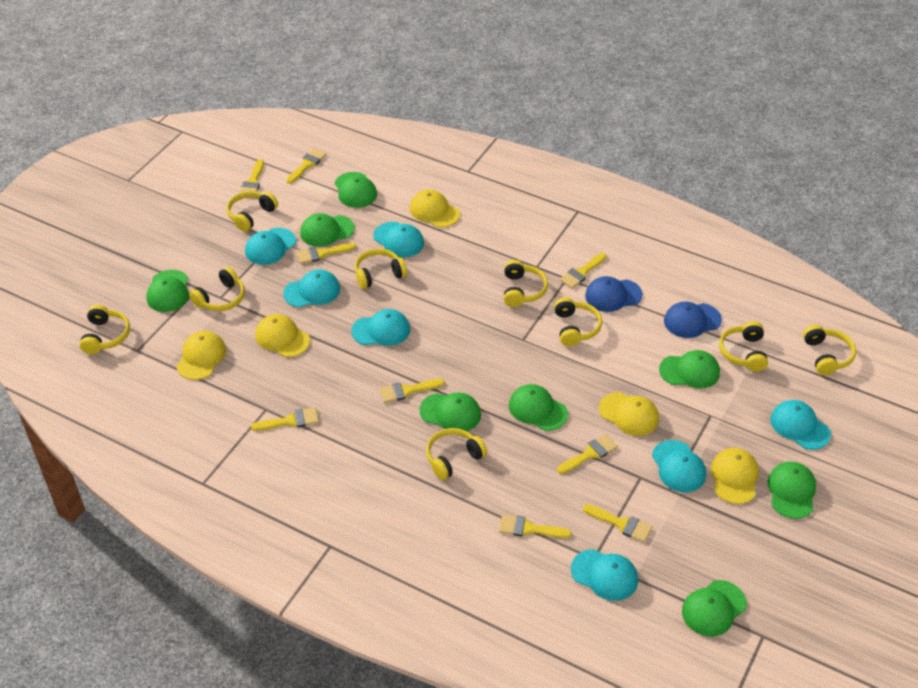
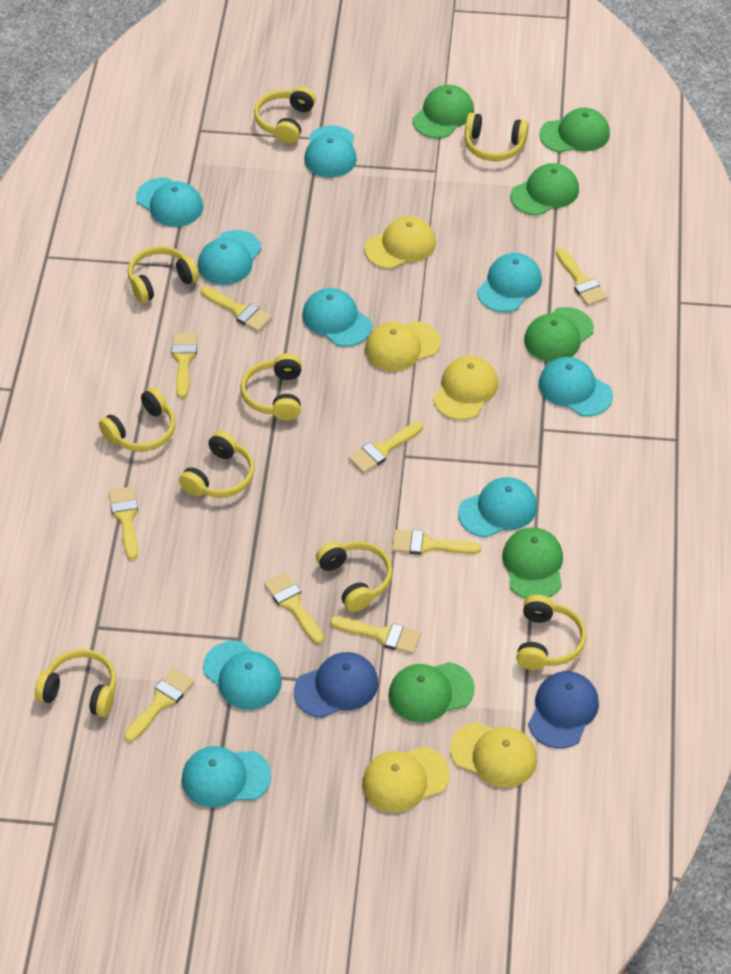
green cap: [146,270,189,312] [300,213,355,247] [335,172,377,208] [419,392,481,431] [509,384,568,431] [659,350,720,389] [682,580,747,637] [768,462,816,519] = 8 -> [388,662,475,723] [413,85,474,138] [502,527,563,599] [510,163,579,215] [524,307,594,362] [539,108,610,153] = 6
turquoise cap: [245,228,296,265] [283,269,340,307] [351,309,410,346] [373,222,424,258] [571,549,638,601] [652,440,706,492] [771,400,831,450] = 7 -> [136,177,203,227] [182,746,271,808] [198,230,261,285] [203,641,282,710] [302,288,372,347] [304,125,357,178] [458,477,537,537] [477,253,542,312] [539,357,613,417] = 9

